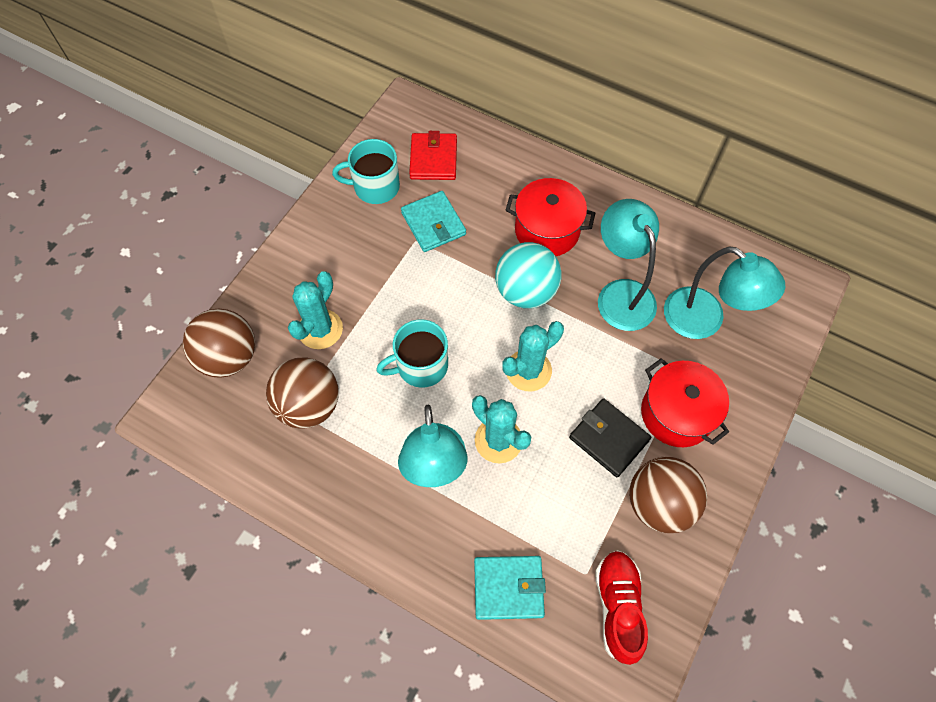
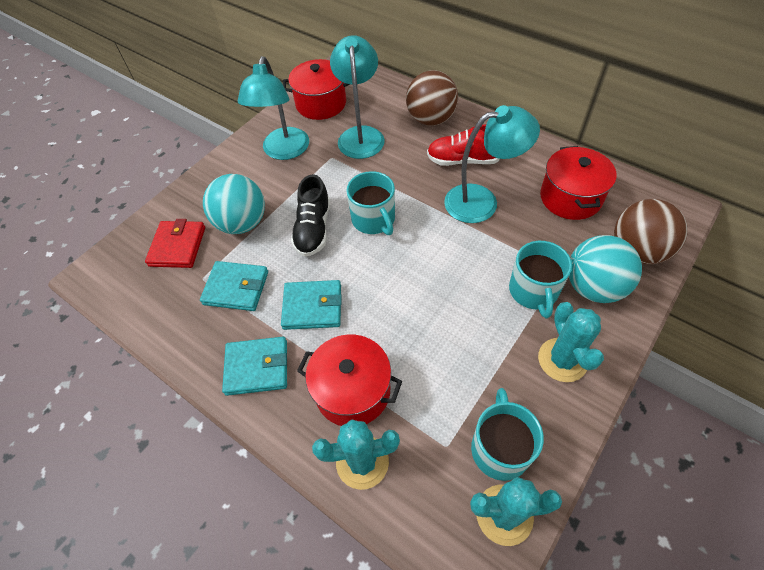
black shoe: none = 0 -> [291,174,330,257] = 1
black wallet: [569,398,651,477] = 1 -> none = 0
brown ball: [183,309,255,378] [266,357,339,429] [629,457,707,533] = 3 -> [406,70,458,126] [614,199,688,265] = 2
red pot: [506,178,595,256] [641,358,729,447] = 2 -> [283,59,350,120] [297,334,402,426] [540,146,617,220] = 3
turquoise ball: [495,242,562,309] = 1 -> [203,174,265,234] [569,235,642,303] = 2
turquoise mug: [332,139,400,204] [376,319,448,388] = 2 -> [346,171,395,235] [471,388,544,481] [509,241,572,318] = 3
turquoise wallet: [401,191,466,252] [474,556,546,620] = 2 -> [200,261,268,311] [222,337,287,396] [281,280,342,330] = 3

